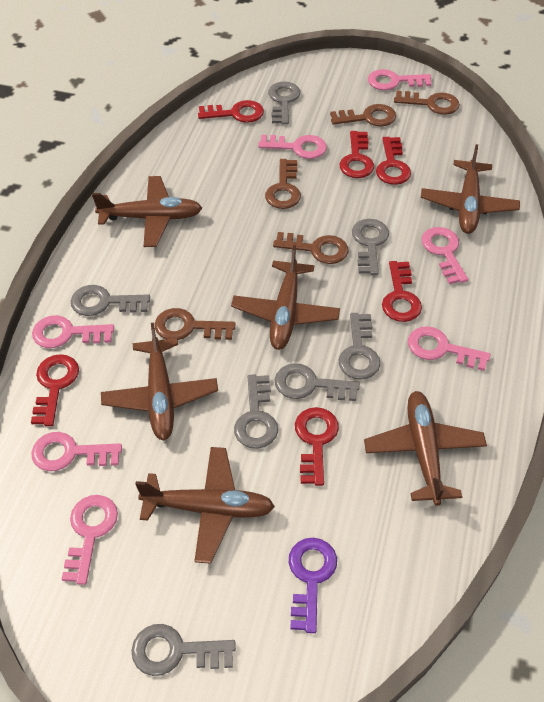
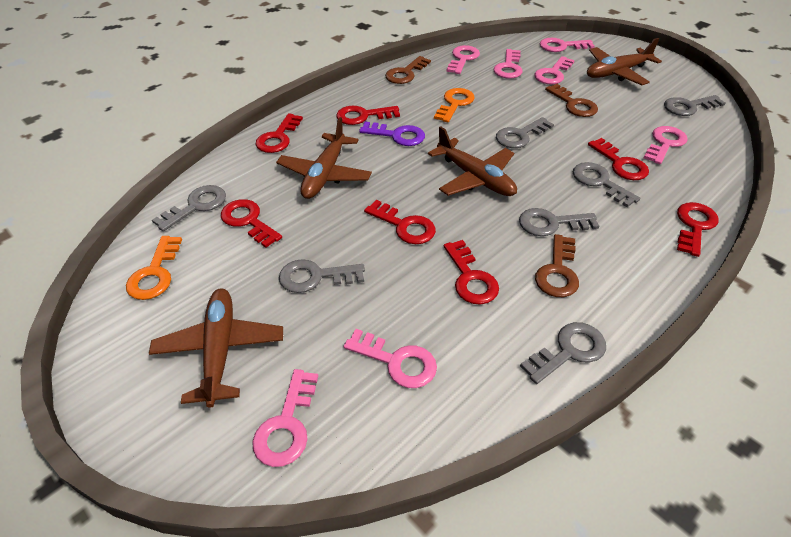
brown key: [154,308,236,340] [265,159,301,209] [273,232,349,264] [330,104,396,127] [394,91,460,115] = 5 -> [385,56,431,84] [535,234,579,297] [545,84,598,117] = 3
brown plane: [92,176,202,247] [101,323,218,441] [135,447,275,564] [231,245,340,350] [364,391,487,506] [421,144,520,234] = 6 -> [149,288,283,408] [276,117,372,199] [428,126,517,196] [587,38,662,85] = 4
orange key: none = 0 -> [126,236,182,300] [434,88,475,122] = 2
red key: [31,354,79,426] [198,100,264,123] [295,407,339,486] [340,131,374,178] [376,137,411,185] [382,261,422,322] = 6 -> [221,199,282,248] [256,113,303,153] [337,106,400,125] [364,200,436,244] [444,240,499,305] [588,138,649,180] [677,202,719,257] = 7

